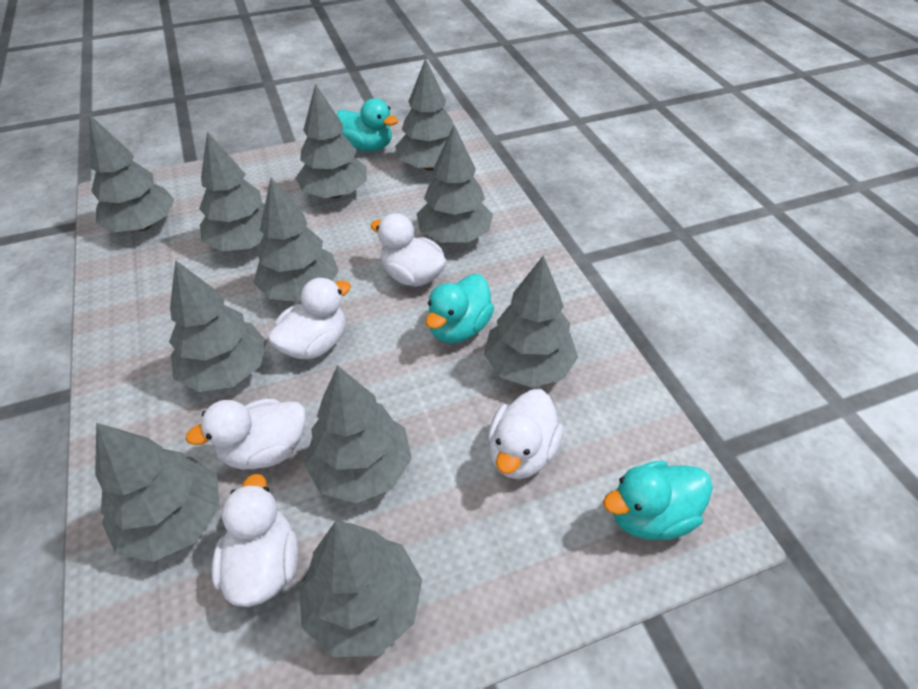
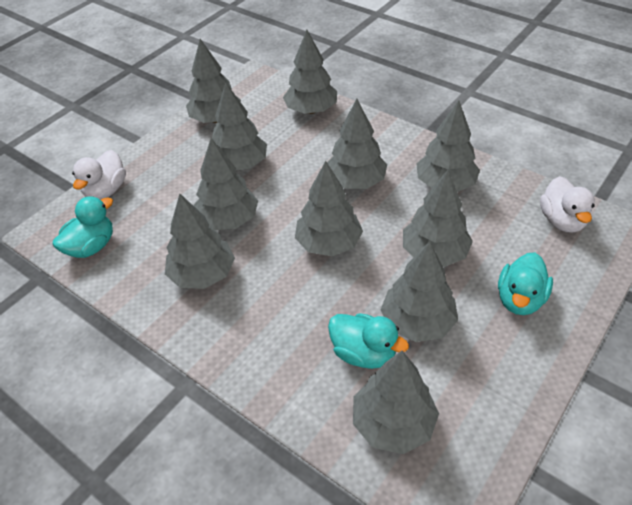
white duck: [186,399,306,470] [211,474,298,607] [268,278,351,359] [370,213,446,287] [488,389,563,479] = 5 -> [72,150,126,200] [540,176,595,232] = 2

